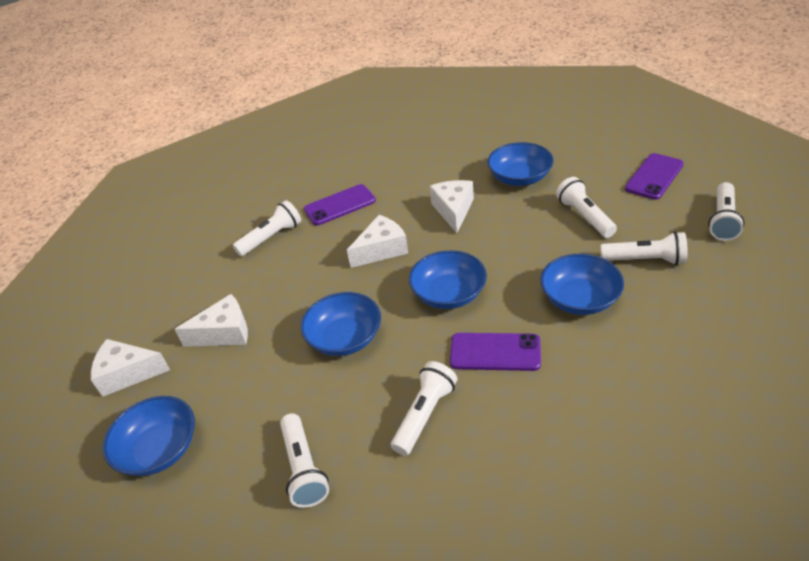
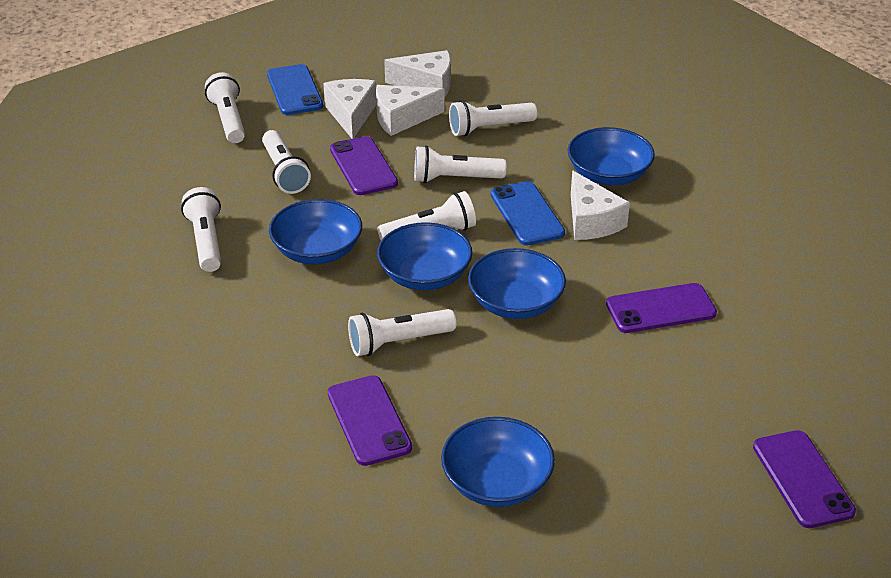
blue phone: none = 0 -> [267,64,323,115] [491,181,565,246] = 2
purple phone: [304,184,376,225] [450,333,541,371] [625,153,684,200] = 3 -> [328,375,412,466] [330,136,398,195] [606,283,717,333] [753,430,856,528] = 4
white flashlight: [233,200,301,256] [280,413,329,508] [391,361,457,456] [556,177,617,238] [600,232,688,265] [708,182,745,241] = 6 -> [181,187,221,272] [205,72,245,143] [262,130,311,194] [348,309,456,356] [377,191,476,240] [414,146,506,183] [449,100,537,136] = 7

